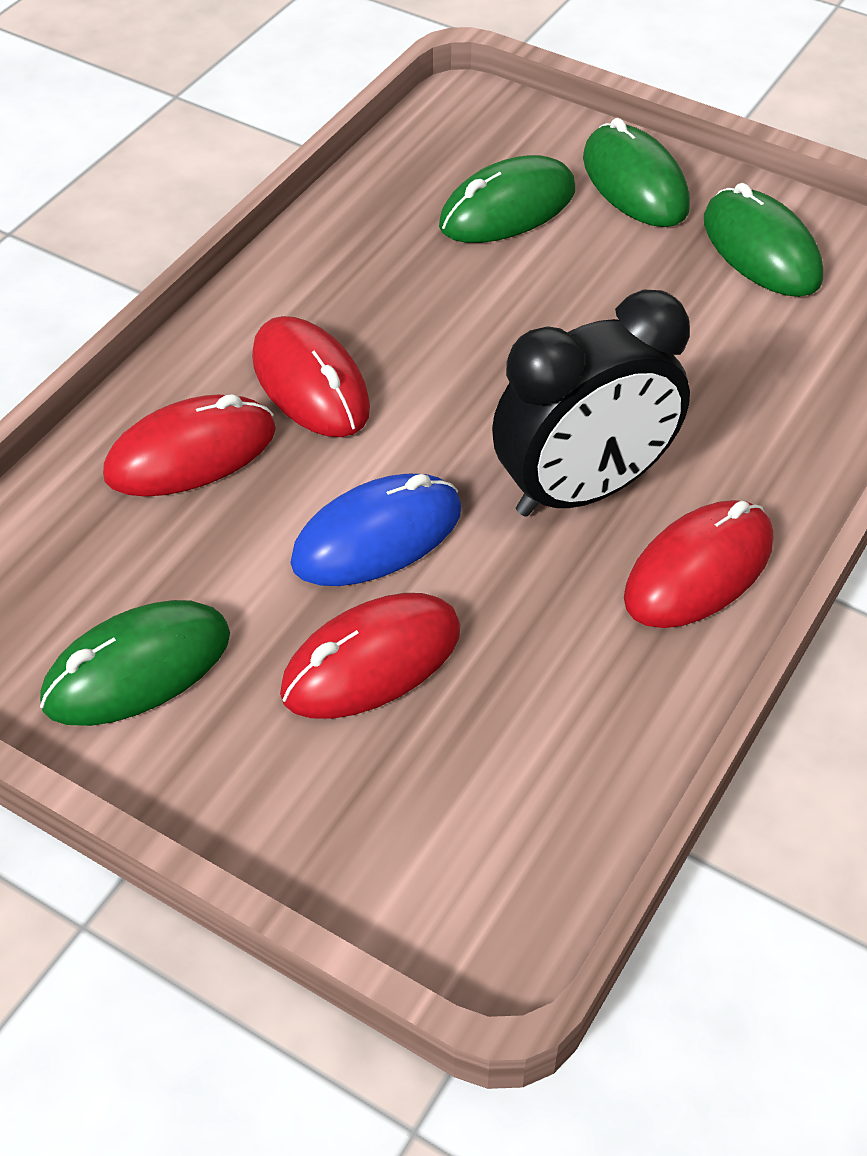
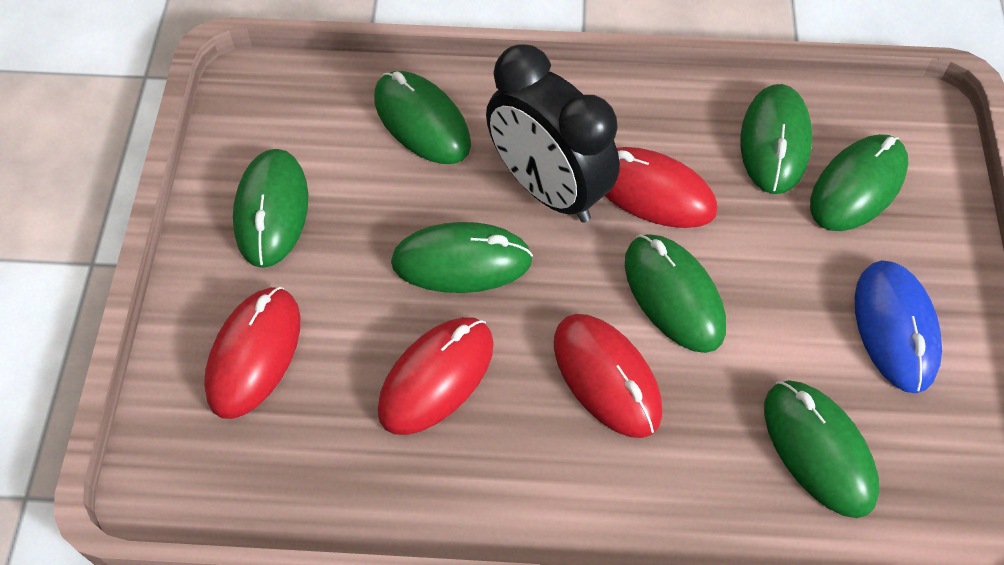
green mouse: [40,600,230,726] [439,155,575,243] [583,118,690,227] [704,183,823,297] = 4 -> [233,149,308,268] [374,71,471,164] [391,222,533,293] [625,234,726,353] [740,84,812,194] [764,380,880,518] [810,134,909,231] = 7

